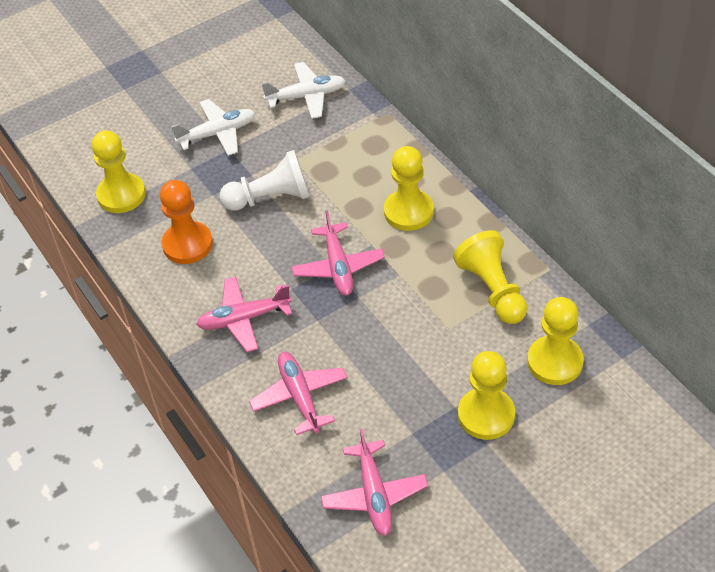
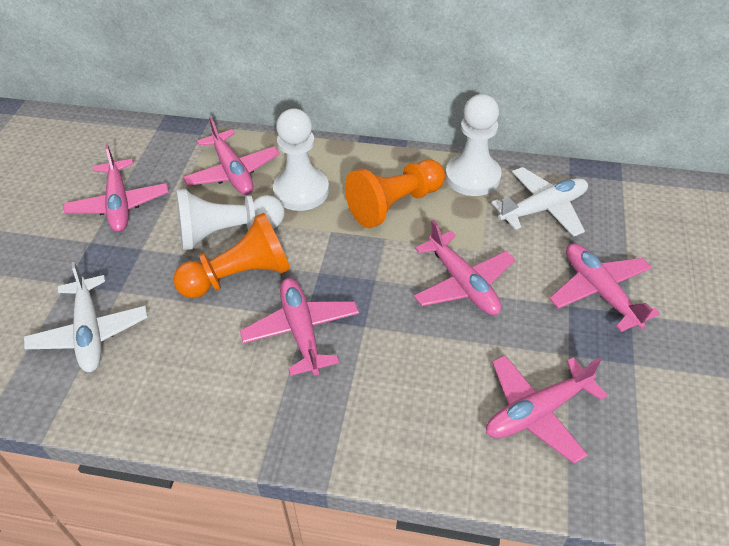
orange pawn: [160,180,213,264] = 1 -> [173,213,290,298] [345,159,445,228] = 2
pink plane: [196,276,292,352] [249,352,348,435] [291,210,385,296] [321,429,428,536] = 4 -> [64,144,169,232] [183,117,280,195] [240,278,359,376] [414,220,515,315] [486,355,608,464] [549,243,660,332] = 6
white pawn: [219,150,310,211] = 1 -> [176,189,284,250] [273,109,329,211] [445,94,501,196] = 3
yellow pawn: [92,130,146,213] [384,146,434,231] [453,230,527,324] [458,351,515,440] [527,297,584,385] = 5 -> none = 0

